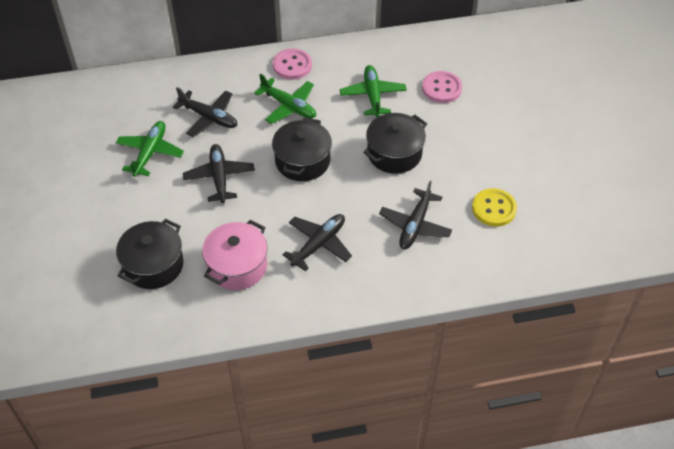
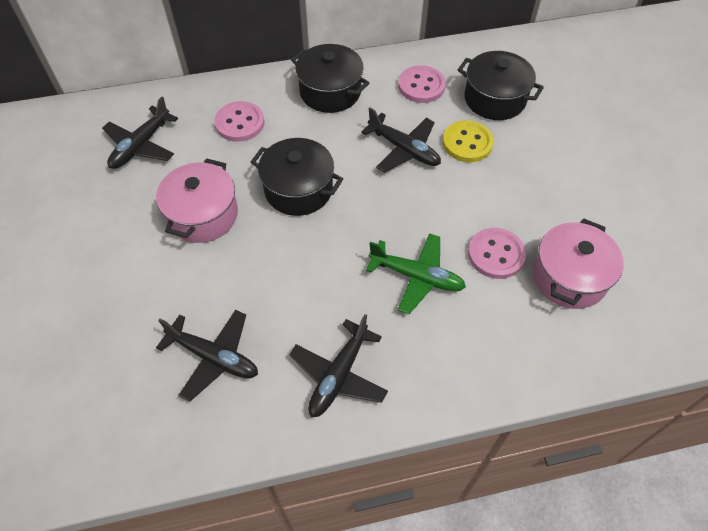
green plane: [116,121,184,177] [254,74,316,124] [340,65,407,117] = 3 -> [366,233,466,314] = 1
pink button: [273,49,312,80] [422,71,462,103] = 2 -> [214,101,265,142] [398,65,446,103] [468,228,526,279] = 3
pink pot: [202,220,268,290] = 1 -> [156,158,238,243] [533,218,624,309] = 2

